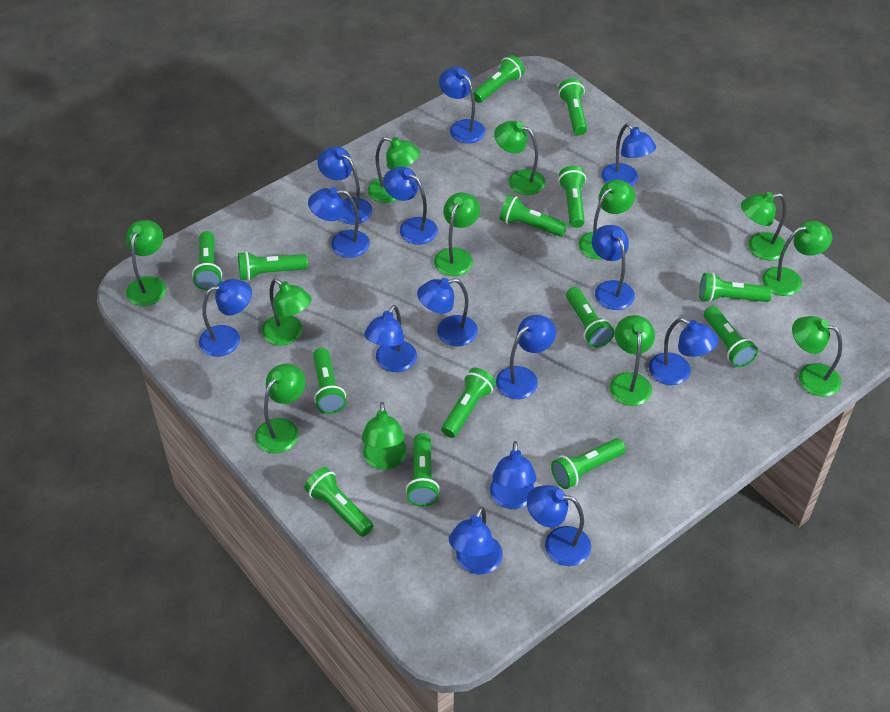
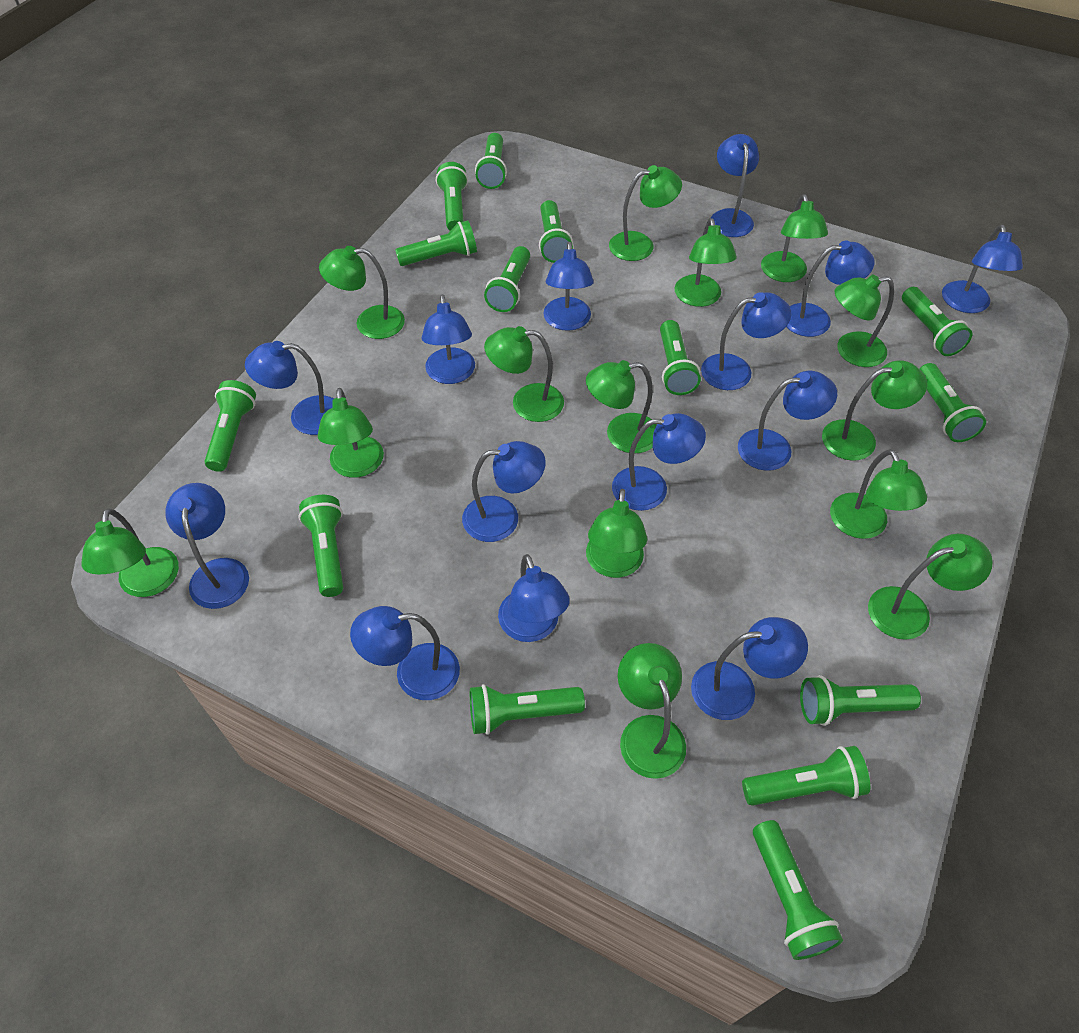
green lamp: [126,220,166,306] [255,364,305,454] [262,278,312,346] [362,402,407,470] [368,137,420,203] [434,192,480,276] [494,121,546,195] [578,179,635,260] [610,315,655,406] [741,192,787,260] [762,221,832,296] [792,316,842,397] = 12 -> [81,508,179,597] [318,388,384,478] [319,246,405,339] [484,326,564,422] [586,360,657,453] [586,489,647,578] [609,165,682,261] [618,643,686,779] [675,218,737,307] [761,194,828,282] [822,360,927,461] [830,449,927,539] [834,274,894,367] [868,534,993,640] = 14

